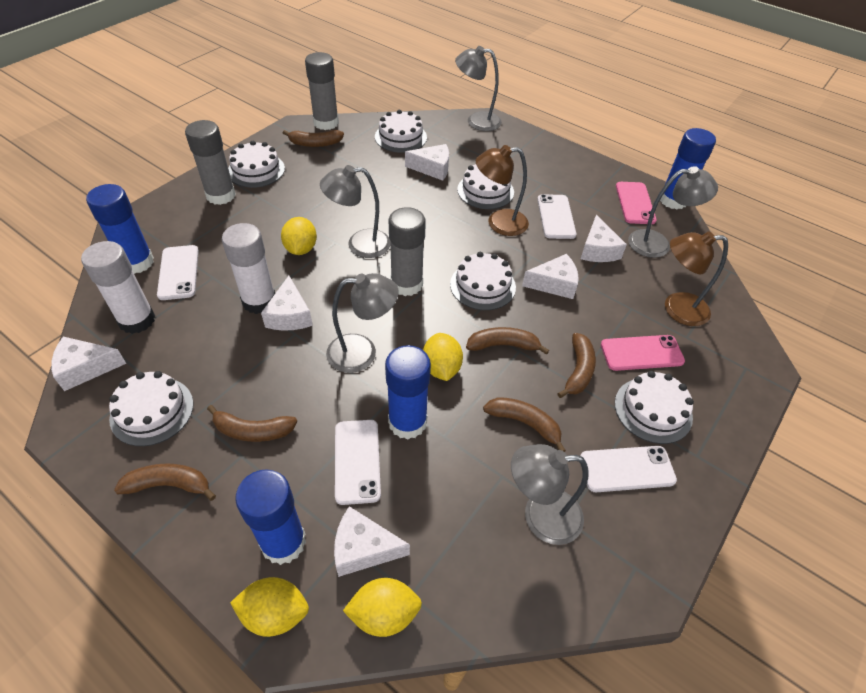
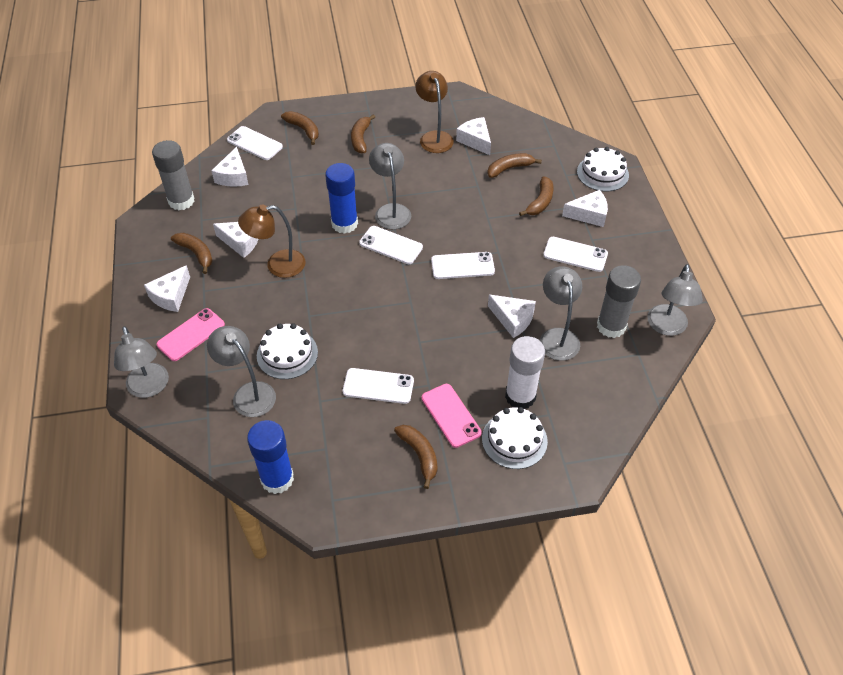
blue glue stick: [86,184,154,274] [235,469,306,565] [385,345,431,439] [660,128,716,209] = 4 -> [247,420,294,494] [325,163,358,234] = 2
grey glue stick: [185,120,236,205] [305,52,339,130] [389,207,426,296] = 3 -> [152,140,194,210] [597,265,641,338] = 2
white cake: [109,371,194,446] [228,141,285,188] [375,110,427,153] [450,252,516,310] [457,164,514,209] [615,371,694,444] = 6 -> [257,323,318,379] [482,407,548,469] [577,147,629,192] = 3
white glue stick: [81,241,155,334] [222,223,275,314] = 2 -> [505,336,545,409] = 1
white phone: [157,245,199,300] [335,420,381,505] [537,194,576,239] [580,446,677,492] = 4 -> [227,126,283,160] [343,368,414,404] [359,226,423,264] [431,252,495,279] [543,237,608,272] = 5
yellow lemon: [230,577,309,637] [281,217,317,255] [343,578,422,637] [423,333,463,381] = 4 -> none = 0

